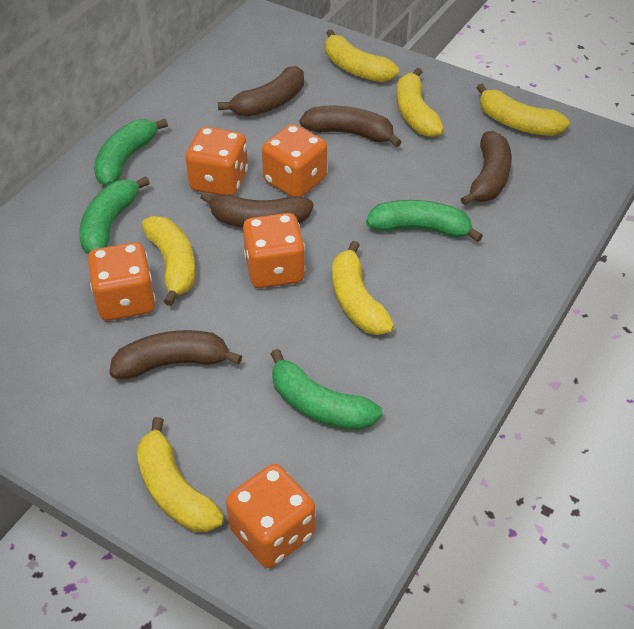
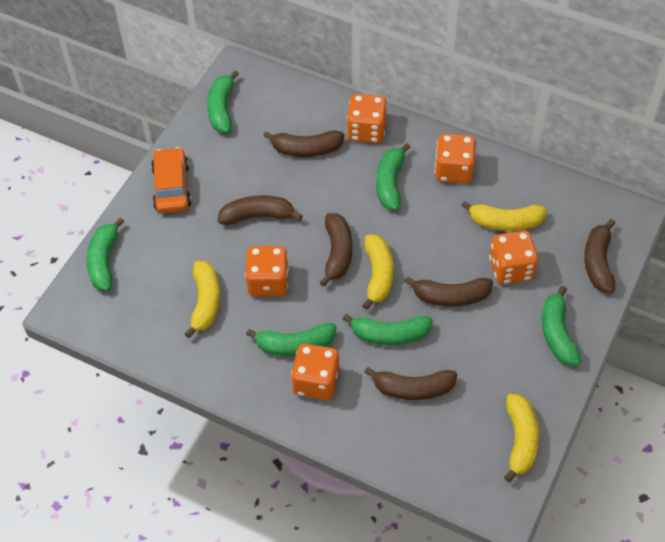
brown banana: [109,330,242,379] [200,191,313,228] [218,66,304,117] [299,105,402,147] [461,131,512,205] = 5 -> [218,195,303,225] [263,131,344,157] [319,213,352,287] [364,367,457,400] [404,276,493,307] [584,219,616,293] = 6
green banana: [79,176,150,254] [94,119,168,186] [271,349,382,430] [366,200,483,242] = 4 -> [86,218,124,291] [207,70,239,133] [246,323,336,356] [343,314,433,345] [376,143,411,210] [542,286,581,366] = 6
orange car: none = 0 -> [151,147,192,213] = 1
yellow banana: [137,417,224,532] [142,216,196,306] [325,30,399,82] [332,241,394,335] [397,68,444,137] [477,83,570,136] = 6 -> [185,261,220,338] [362,235,394,310] [462,201,547,231] [504,394,539,482] = 4

